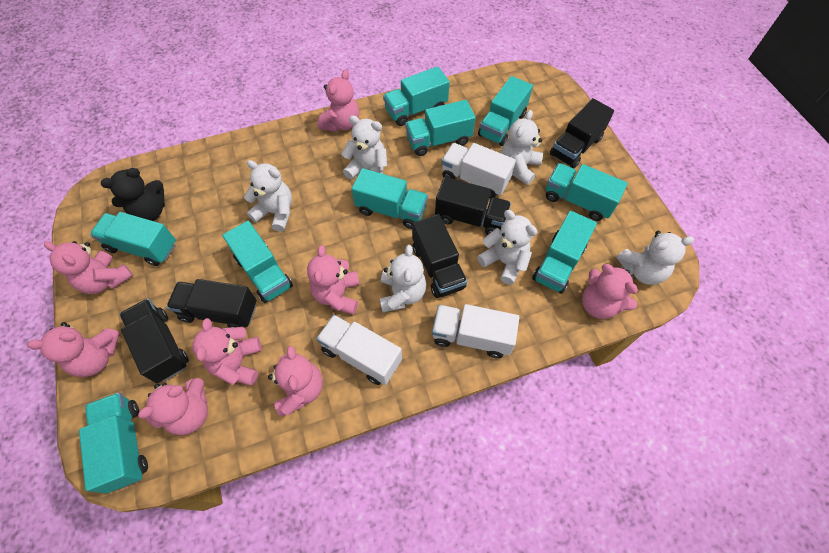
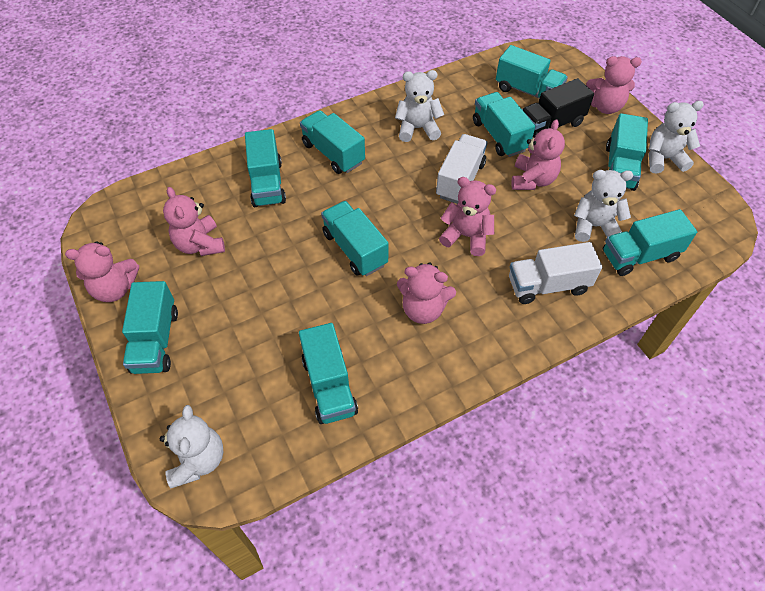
black teddy bear: [101,168,165,221] = 1 -> none = 0
black truck: [119,299,189,383] [167,279,257,328] [412,214,467,298] [435,177,511,235] [550,98,614,168] = 5 -> [522,78,594,138] = 1
pink teddy bear: [27,322,119,377] [44,241,133,294] [138,378,208,435] [192,318,262,386] [268,346,323,417] [307,245,360,315] [318,70,359,132] [582,264,638,319] = 8 -> [65,241,139,302] [163,187,225,256] [397,262,456,324] [439,177,496,256] [511,120,565,190] [586,56,642,114] = 6
white teddy bear: [244,160,292,232] [341,115,387,179] [380,245,426,312] [477,210,537,285] [501,110,543,185] [616,231,694,285] = 6 -> [159,405,223,488] [395,70,444,142] [574,170,633,242] [649,101,704,174] = 4
white truck: [316,315,402,385] [432,304,520,358] [441,143,516,198] = 3 -> [436,134,487,204] [509,242,602,304] = 2

